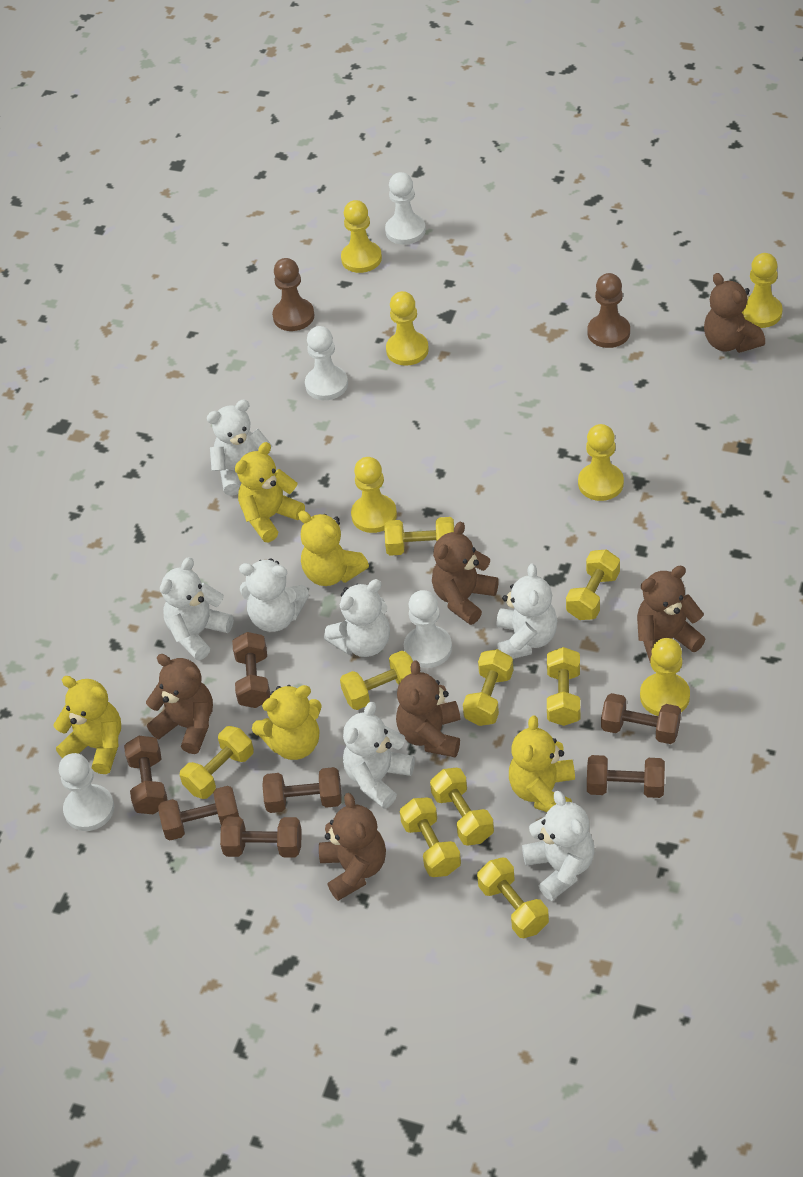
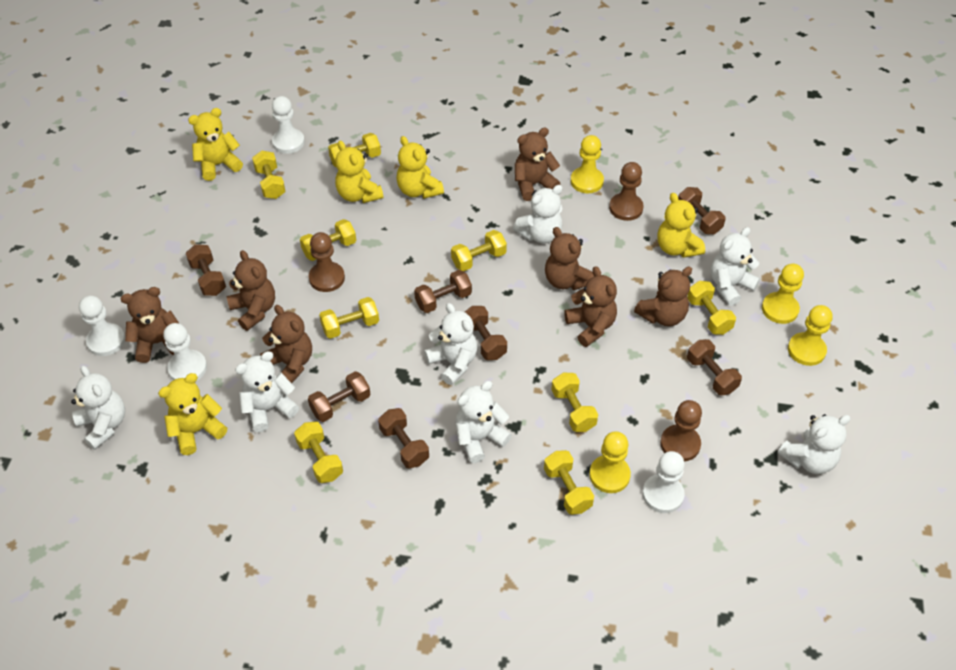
brown pawn: [272,258,314,331] [587,273,630,348] = 2 -> [309,232,345,292] [609,162,644,221] [660,400,702,462] = 3
brown teddy bear: [146,654,213,754] [319,793,386,901] [396,660,460,757] [432,522,499,625] [637,566,705,661] [704,273,765,353] = 6 -> [120,287,180,363] [226,250,275,331] [260,305,312,383] [515,128,560,201] [545,227,594,290] [564,266,617,347] [634,267,692,326] = 7
yellow pawn: [341,200,382,273] [351,457,397,533] [386,291,429,366] [578,424,624,501] [640,638,690,716] [742,253,783,328] = 6 -> [571,135,604,193] [589,431,631,493] [762,264,804,324] [788,305,833,366] = 4

